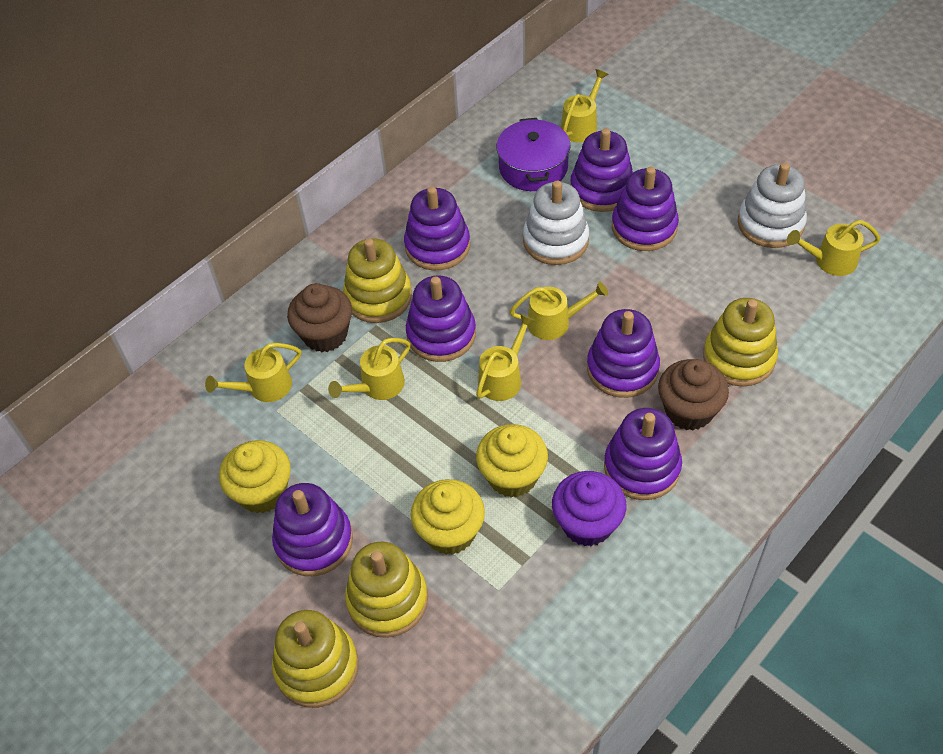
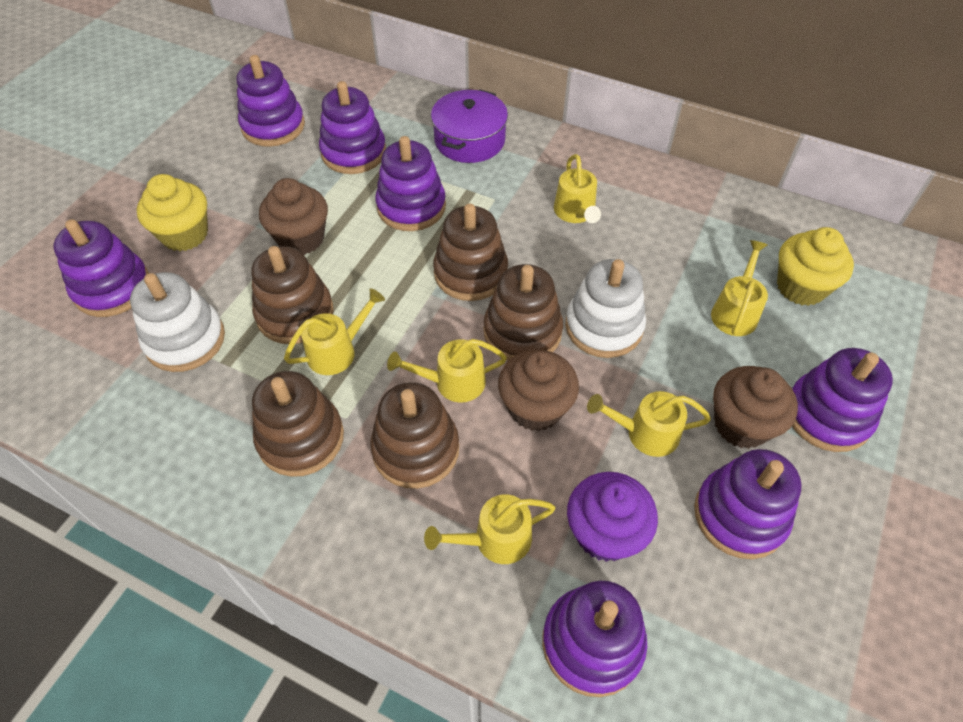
brown cupcake: [287,283,352,352] [658,359,729,431] = 2 -> [259,178,328,255] [498,350,579,431] [713,366,798,449] = 3
brown stacking toy: none = 0 -> [251,246,334,344] [252,371,344,477] [370,382,459,489] [433,204,508,301] [484,264,563,361] = 5
yellow cupcake: [219,440,291,513] [411,479,485,555] [476,424,548,498] = 3 -> [137,174,208,251] [777,227,854,306] = 2
yellow stacking toy: [272,610,359,708] [343,238,412,323] [345,542,428,638] [703,298,778,387] = 4 -> none = 0

